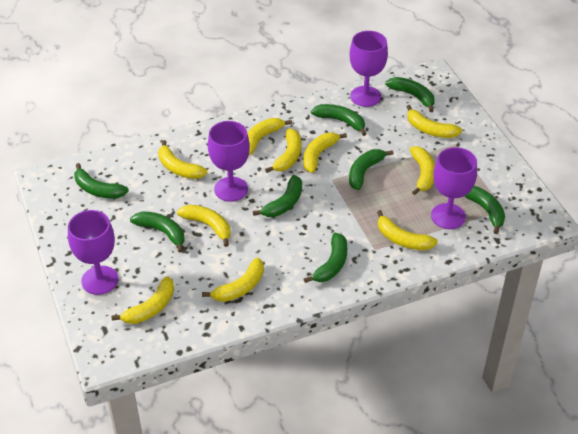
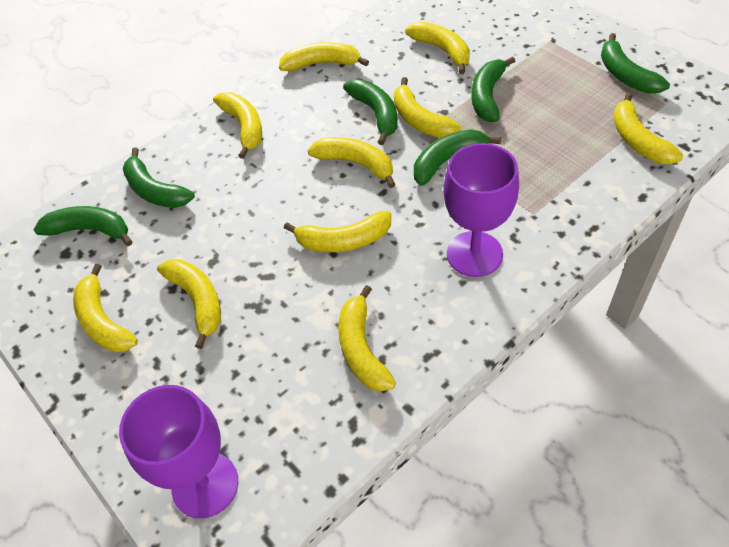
green banana: [74,163,129,199] [130,211,185,253] [253,175,302,217] [304,233,347,283] [311,104,366,136] [349,149,394,190] [385,77,435,112] [464,185,505,234] = 8 -> [34,206,133,246] [123,148,195,208] [343,79,398,145] [414,129,501,186] [471,56,515,122] [601,33,670,94] = 6
purple goblet: [68,210,118,295] [208,121,250,202] [350,31,388,107] [431,147,477,229] = 4 -> [119,385,238,519] [443,143,519,277] = 2

